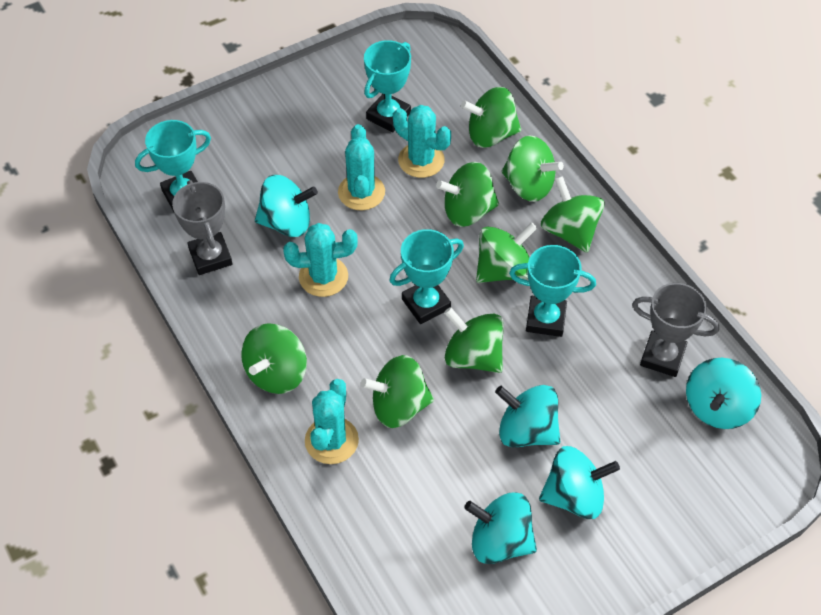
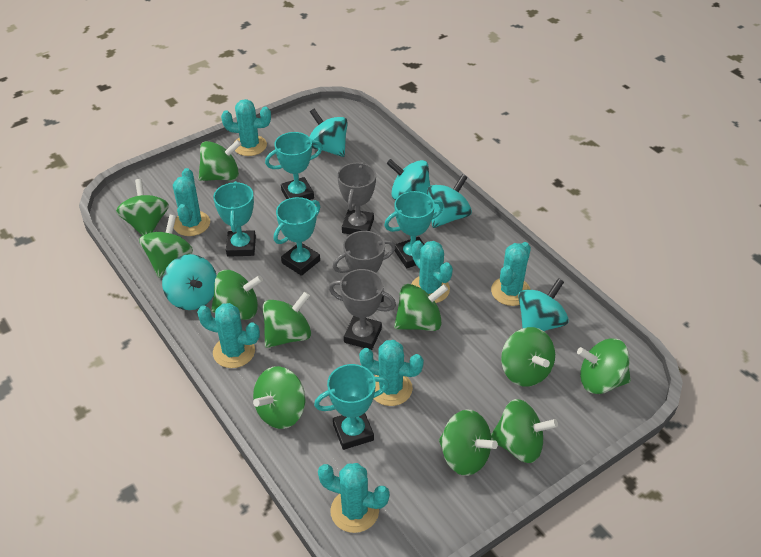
green spinning top: [241,323,307,394] [361,355,434,428] [436,162,499,227] [444,307,504,373] [461,87,521,148] [476,222,537,283] [502,135,564,202] [541,176,605,253] = 8 -> [116,179,169,236] [139,215,193,278] [198,140,241,181] [211,270,263,320] [253,366,306,429] [263,292,311,348] [394,284,448,331] [439,409,498,476] [491,399,558,463] [501,327,555,387] [577,339,631,394] = 11
grey trophy: [172,180,232,275] [632,283,719,377] = 2 -> [329,269,396,350] [333,231,396,302] [337,162,376,234] = 3
turquoise cactus: [283,223,358,297] [305,379,359,464] [338,124,385,210] [393,105,451,178] = 4 -> [173,168,210,236] [197,303,260,368] [221,99,271,156] [318,463,390,533] [359,340,424,406] [411,241,453,303] [491,242,531,306] = 7
turquoise trophy: [135,120,211,212] [364,40,411,132] [389,229,464,324] [509,245,596,337] = 4 -> [213,181,256,257] [265,132,323,200] [274,197,320,276] [314,364,389,450] [384,191,443,268] = 5

